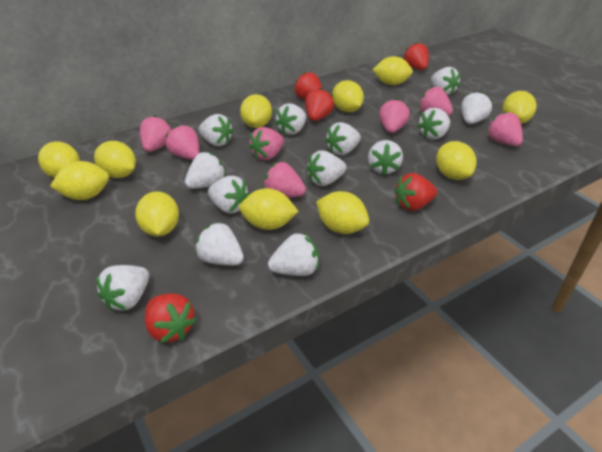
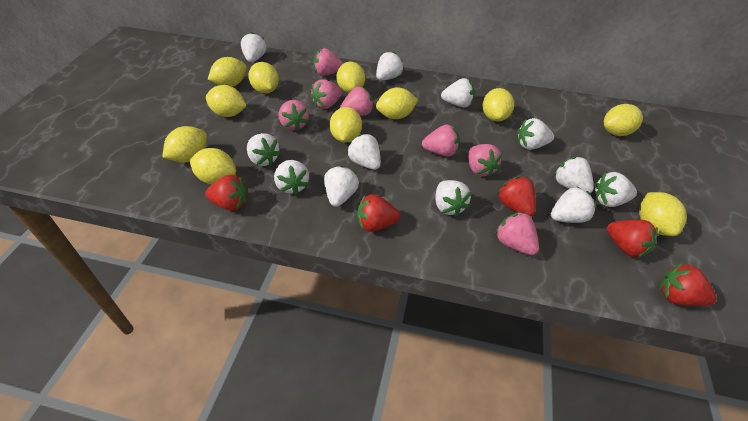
white strawberry: [96,265,149,311] [185,152,226,189] [195,222,244,265] [199,114,234,146] [208,176,250,214] [268,233,319,276] [275,103,306,135] [306,151,347,186] [325,122,361,155] [368,140,403,175] [417,108,450,140] [431,67,460,95] [461,91,492,124] = 13 -> [241,32,267,62] [247,133,281,166] [274,160,309,195] [324,166,359,207] [347,134,381,170] [376,52,404,80] [435,180,471,217] [441,78,475,107] [518,118,554,150] [551,187,596,223] [554,157,594,193] [595,172,637,207] = 12

